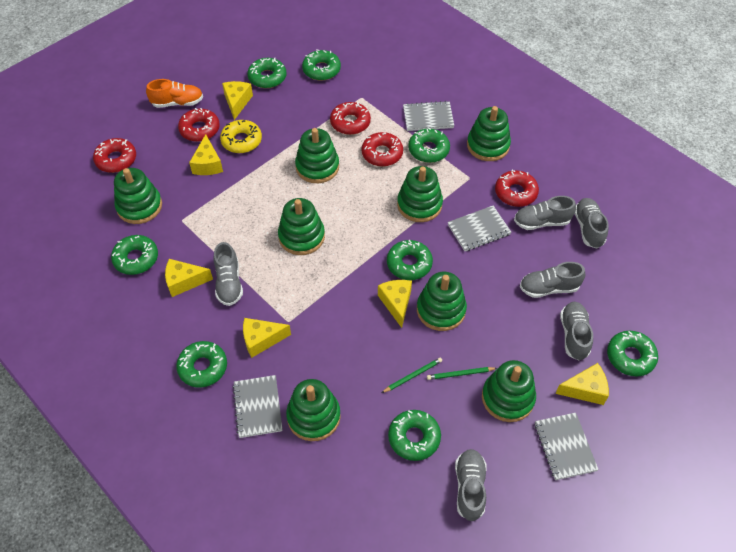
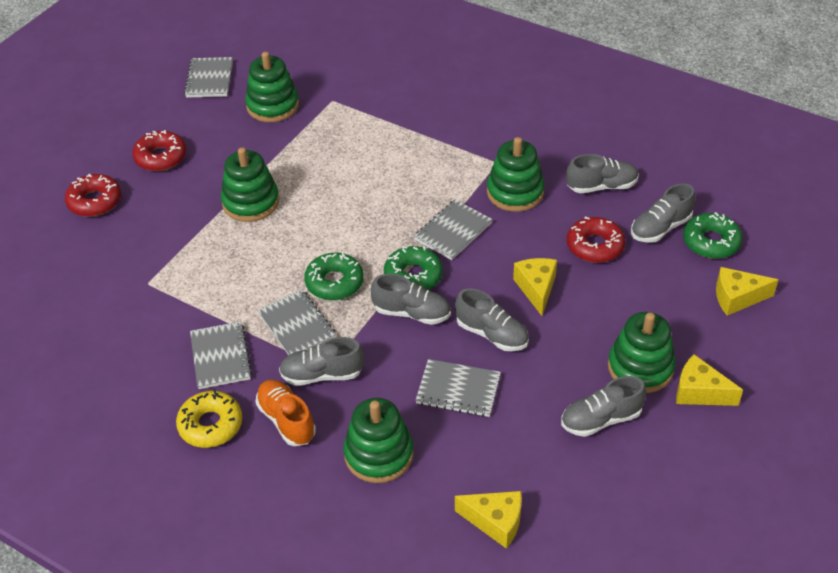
green donut: [111,235,158,275] [176,341,227,388] [247,57,287,88] [302,49,341,81] [387,240,433,280] [388,410,441,461] [408,127,450,163] [607,331,658,377] = 8 -> [304,251,364,300] [384,246,443,290] [683,212,743,259] = 3
green pencil: [382,358,442,393] [427,367,497,380] = 2 -> none = 0
green stacking toy: [114,168,162,224] [278,198,325,255] [286,379,341,441] [295,128,339,183] [397,166,443,222] [417,272,467,331] [467,106,511,161] [482,360,536,422] = 8 -> [221,147,279,222] [245,52,299,122] [343,398,414,483] [487,137,545,212] [608,312,676,393] = 5
grey notebook: [232,375,283,438] [403,101,454,131] [448,206,511,251] [535,413,599,480] = 4 -> [184,57,233,98] [190,321,252,389] [257,289,336,355] [414,199,493,260] [415,359,501,417] = 5
red donut: [93,138,136,173] [178,108,220,142] [330,102,371,135] [361,132,403,167] [495,170,539,207] = 5 -> [65,174,121,217] [132,130,186,171] [567,216,625,263] = 3
yellow cheese: [165,259,213,297] [189,134,223,175] [222,81,253,120] [243,318,291,358] [378,280,412,328] [555,363,609,405] = 6 -> [455,491,522,549] [513,258,557,316] [676,354,743,406] [716,267,778,316] = 4

